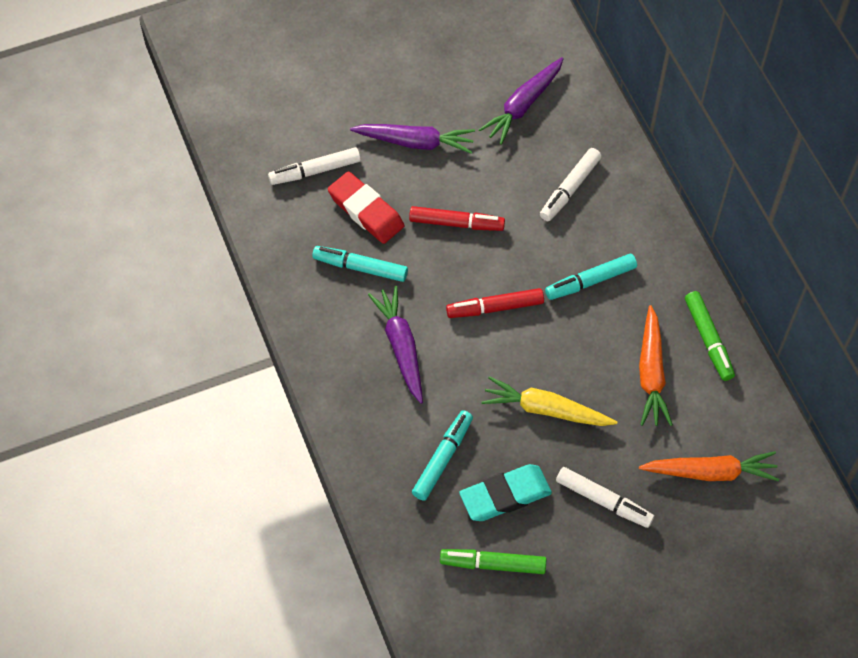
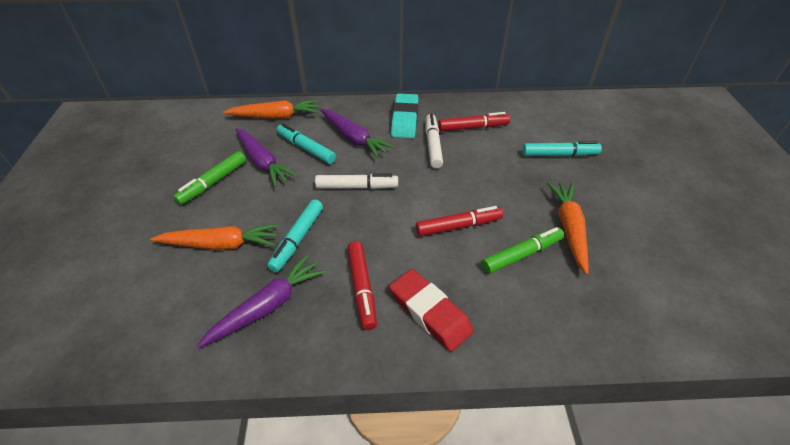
orange carrot: [639,305,673,426] [639,451,779,481] = 2 -> [150,224,278,250] [223,100,319,119] [547,182,589,275] = 3
red marker: [409,206,505,231] [446,288,544,318] = 2 -> [347,241,377,330] [416,206,503,236] [438,112,510,131] = 3
white marker: [268,147,361,185] [540,148,602,221] [556,467,654,528] = 3 -> [315,174,398,189] [426,114,443,168] = 2
yellow carrot: [481,376,617,426] = 1 -> none = 0

